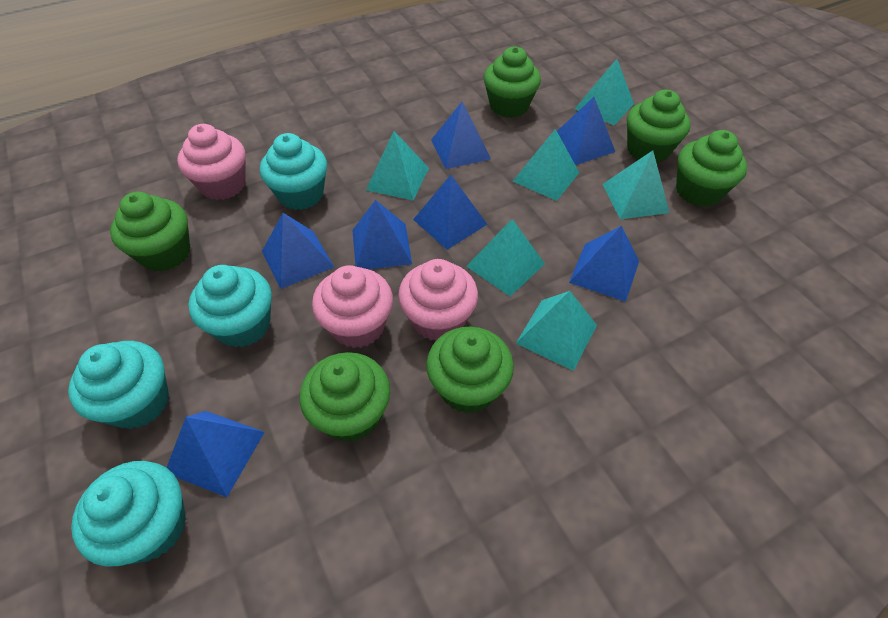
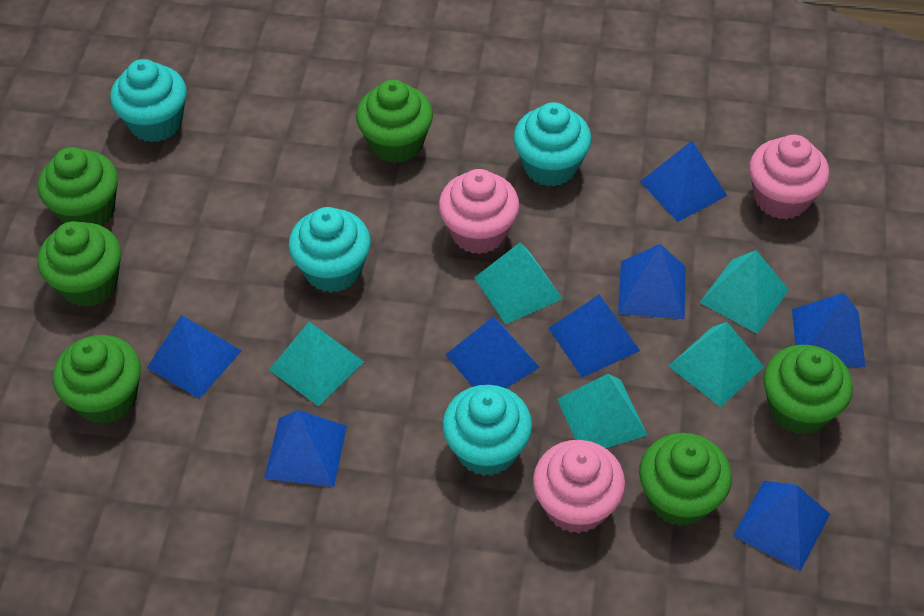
blue pyramid: [167,411,265,497] [262,213,334,289] [352,200,412,269] [413,175,487,250] [431,101,491,169] [557,97,615,165] [569,226,639,302] = 7 -> [147,315,241,399] [264,410,347,487] [446,317,540,388] [549,295,640,378] [618,244,686,319] [640,141,727,222] [733,481,830,571] [792,293,866,367] = 8
turquoise pyramid: [366,131,429,200] [466,219,545,297] [513,129,579,201] [516,291,597,371] [575,59,634,125] [602,151,670,219] = 6 -> [269,322,364,406] [474,242,563,325] [557,374,647,448] [669,322,764,407] [699,250,789,334] = 5

